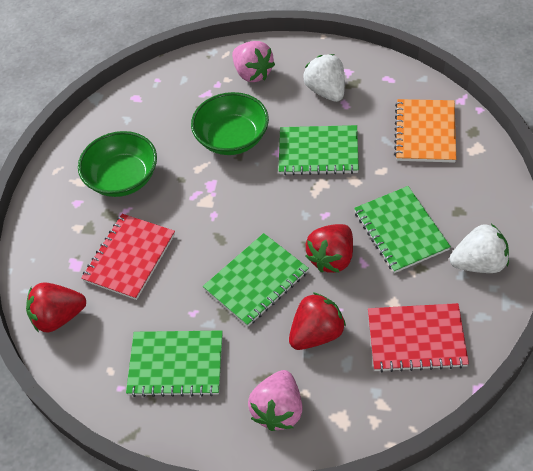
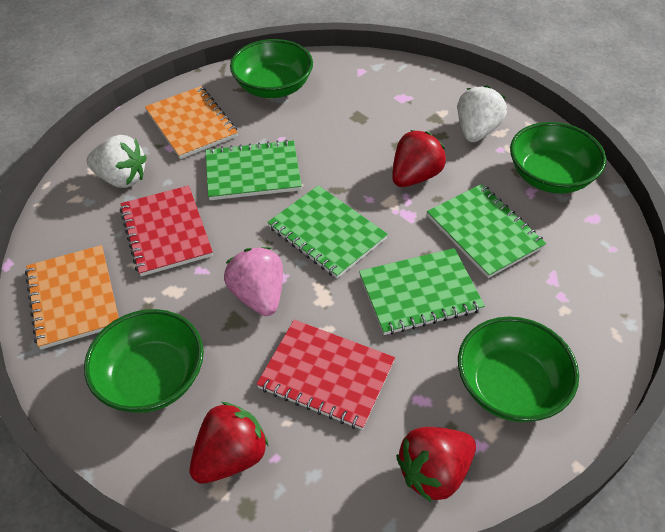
green bowl: [78,131,157,197] [191,92,269,155] = 2 -> [84,309,204,413] [230,39,313,98] [458,317,579,422] [510,122,606,194] = 4
orange notebook: [394,99,456,163] = 1 -> [25,245,119,349] [145,86,238,159] = 2
pink strawberry: [232,41,275,82] [248,370,303,431] = 2 -> [224,247,283,316] = 1

